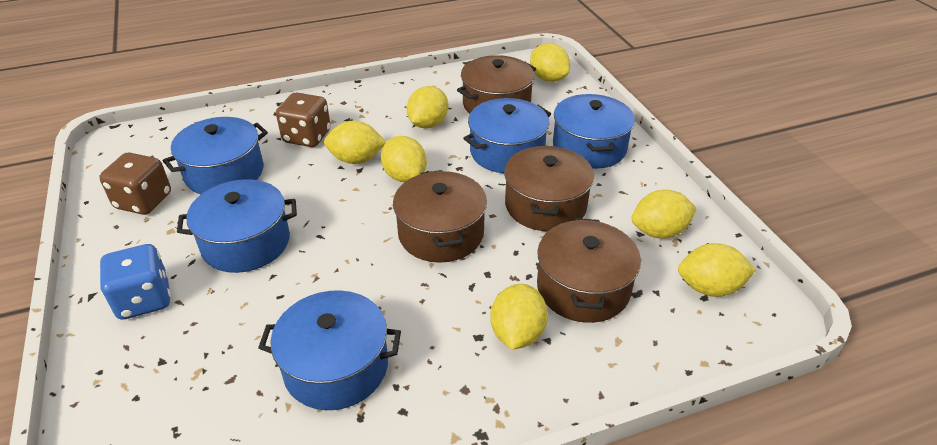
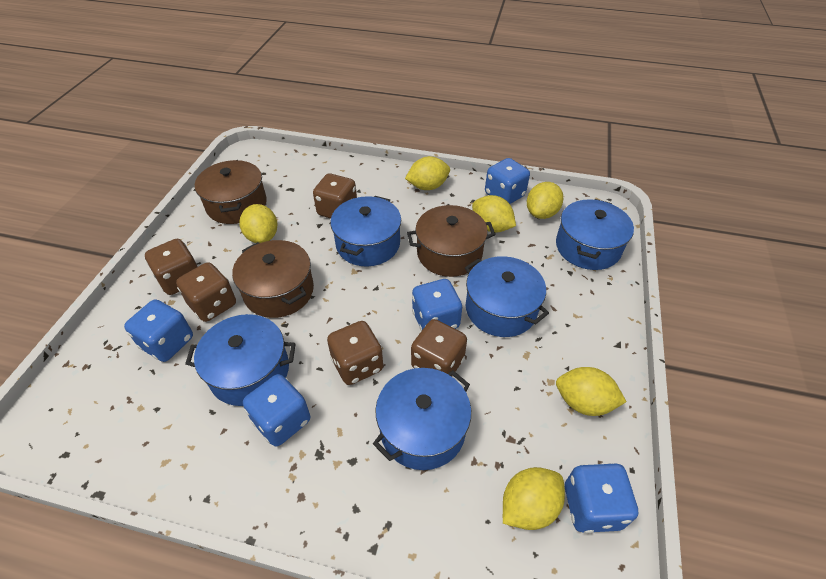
blue dice: [99,244,171,320] = 1 -> [124,299,193,362] [243,374,310,447] [412,279,462,331] [485,158,530,204] [565,463,638,533] = 5
brown dice: [99,153,171,215] [276,93,331,147] = 2 -> [145,239,198,295] [176,262,236,322] [313,173,357,218] [327,321,383,385] [411,319,467,377] = 5
brown pot: [393,170,487,263] [457,55,536,114] [504,145,594,231] [537,218,641,323] = 4 -> [195,160,267,224] [232,240,314,318] [407,205,496,277] = 3
yellow lemon: [324,121,386,164] [381,136,427,182] [406,86,448,129] [490,284,548,350] [530,43,570,82] [631,190,697,239] [678,243,756,297] = 7 -> [239,204,278,243] [405,156,450,190] [472,195,516,233] [503,467,565,530] [527,182,563,219] [556,367,626,416] = 6

